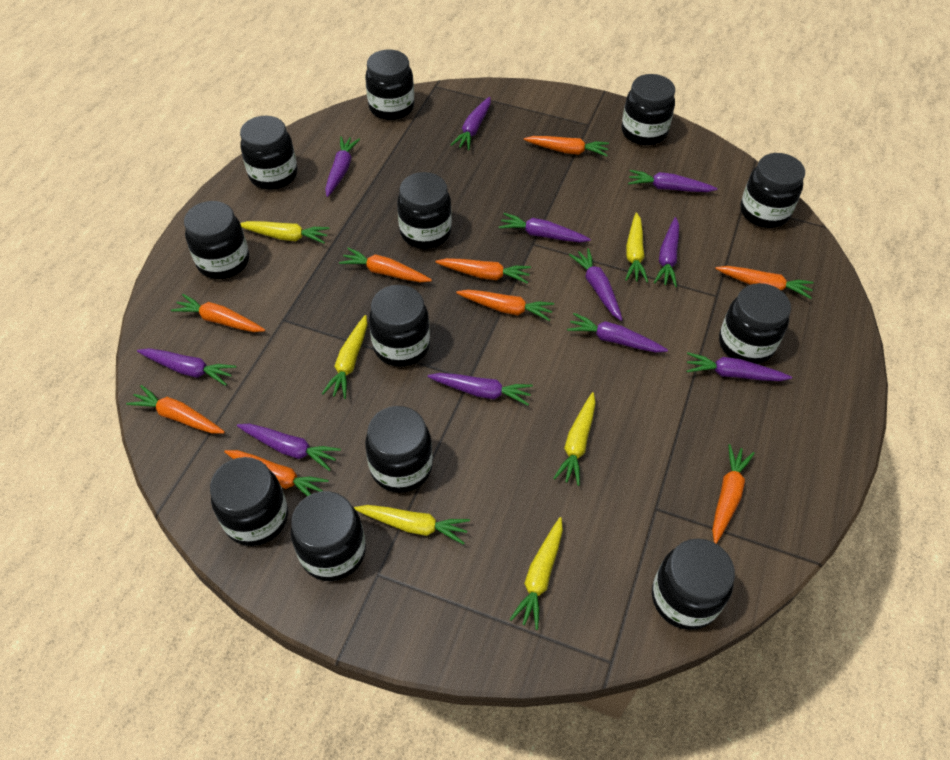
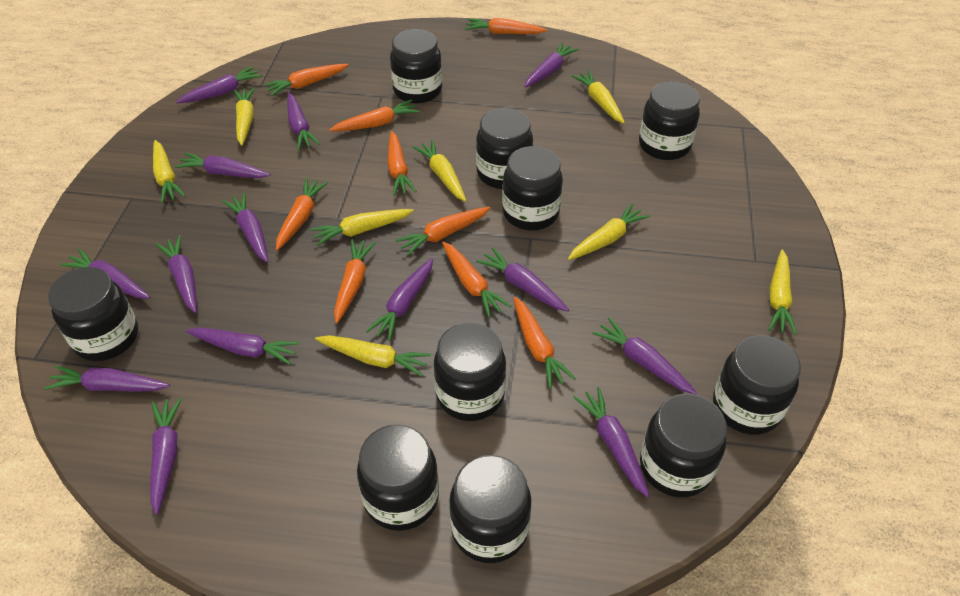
black jar: [184,201,249,279] [210,457,288,546] [240,116,297,190] [291,491,366,581] [365,50,414,120] [365,406,433,493] [369,285,430,367] [397,172,452,249] [622,74,675,145] [652,539,735,630] [719,283,791,364] [740,153,805,228] = 12 -> [48,267,138,361] [357,424,439,531] [390,29,442,104] [434,323,506,421] [449,455,532,563] [476,108,533,189] [502,146,563,230] [639,81,700,160] [640,394,727,497] [713,335,801,435] = 10
purple carrot: [137,348,236,386] [237,424,341,471] [325,136,360,197] [428,373,533,405] [451,97,491,150] [499,213,591,242] [567,313,668,353] [569,248,623,321] [628,170,718,192] [654,217,679,287] [686,352,792,381] = 11 -> [44,366,170,392] [60,249,150,299] [150,397,182,515] [156,235,197,313] [175,152,271,178] [176,66,262,103] [186,327,300,365] [222,193,268,262] [287,93,320,150] [366,258,433,341] [476,247,569,311] [524,42,579,87] [573,387,649,498] [592,318,697,395] = 14
yellow carrot: [240,221,330,244] [322,315,367,399] [354,505,470,545] [509,517,563,630] [553,392,596,486] [625,212,648,283] = 6 -> [153,140,185,203] [234,87,255,146] [310,209,414,246] [315,335,431,377] [412,140,466,202] [568,204,650,260] [572,71,625,124] [768,250,797,335] = 8

